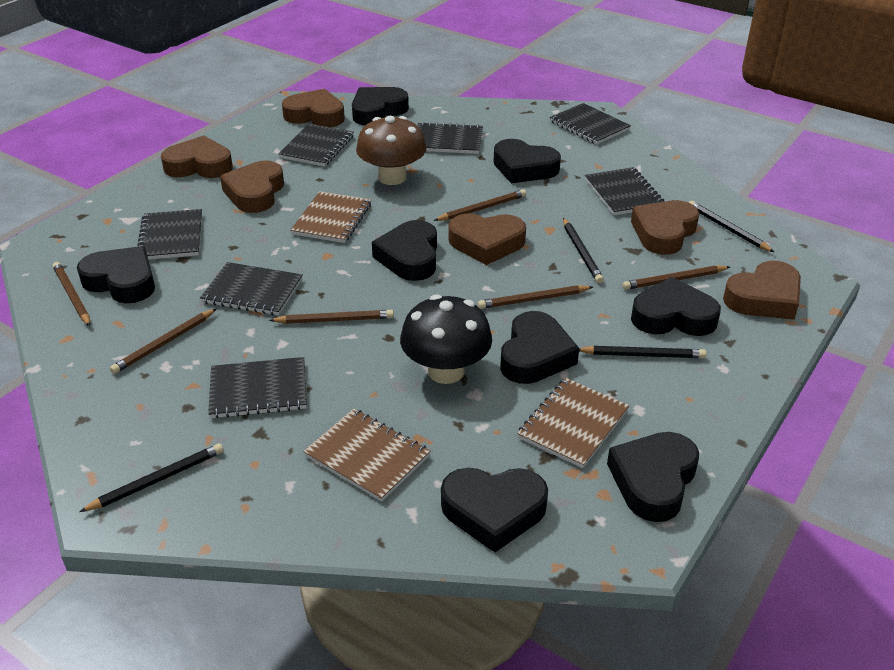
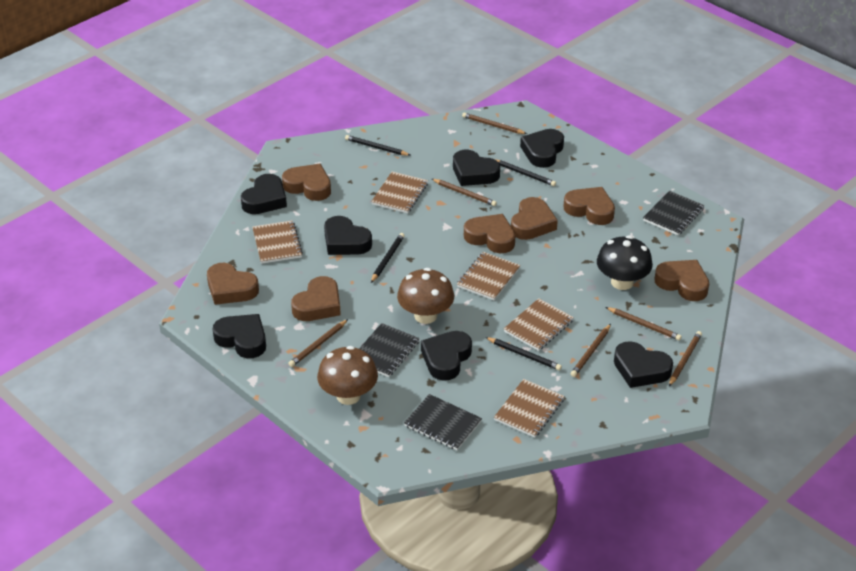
black heart: [77,246,155,303] [352,87,409,125] [372,220,437,281] [441,468,548,552] [494,139,561,184] [500,311,579,384] [607,432,699,522] [631,277,721,336] = 8 -> [213,314,266,358] [241,174,287,214] [324,216,372,255] [421,331,472,381] [453,150,500,186] [520,129,564,168] [614,341,673,388] = 7
black notebook: [137,209,202,260] [200,262,303,316] [208,357,307,419] [278,124,354,167] [417,122,483,154] [550,103,631,145] [585,167,664,215] = 7 -> [359,323,420,377] [404,394,482,450] [643,191,705,235] = 3
brown heart: [161,135,233,178] [220,161,284,213] [282,89,345,127] [449,213,526,265] [631,200,700,255] [723,261,801,320] = 6 -> [207,263,259,305] [282,164,331,201] [291,276,341,321] [464,214,515,253] [511,197,558,240] [563,187,615,225] [655,260,709,301] = 7
brown mushroom: [356,116,426,185] = 1 -> [317,346,378,405] [397,268,454,324] = 2
brown notebook: [291,191,371,243] [303,409,430,502] [517,378,629,468] = 3 -> [252,220,303,264] [371,172,428,213] [457,252,521,300] [494,379,564,437] [504,298,574,351] = 5

